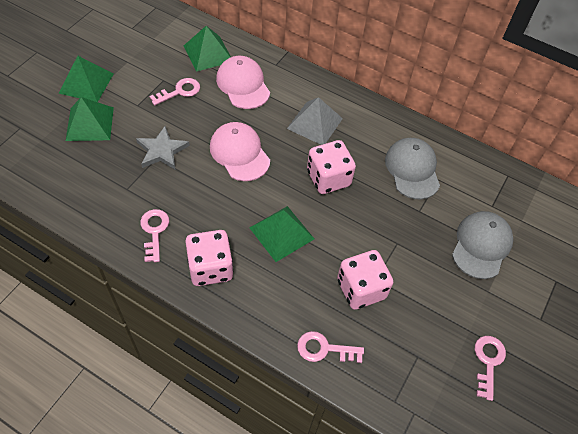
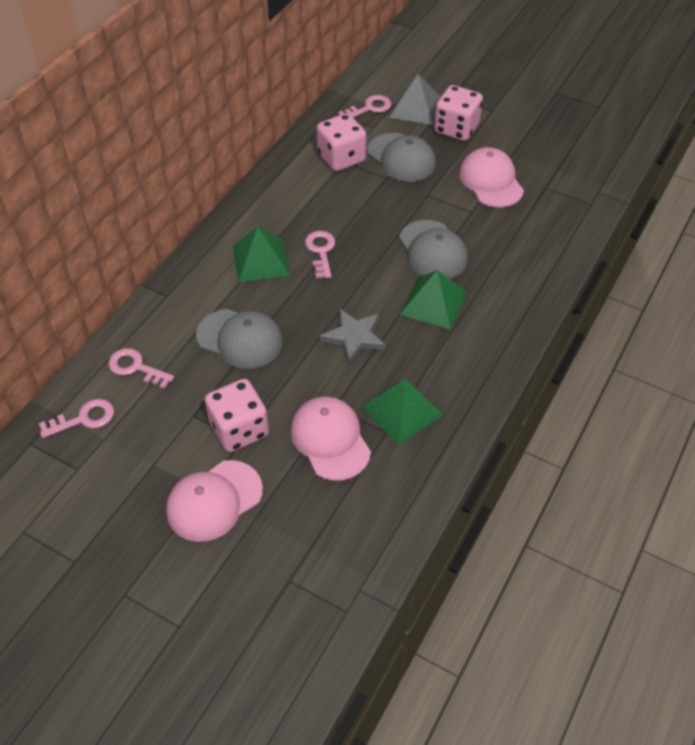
green pyramid: [58,56,114,102] [66,97,114,141] [184,26,231,72] [249,206,314,262] = 4 -> [233,227,290,282] [362,378,443,445] [400,270,467,330] = 3
grey cap: [385,138,440,199] [452,211,513,279] = 2 -> [196,309,283,369] [367,133,436,182] [399,220,468,279] = 3
pink cap: [210,122,270,181] [216,56,270,109] = 2 -> [166,460,263,542] [290,396,371,481] [459,147,524,208] = 3

